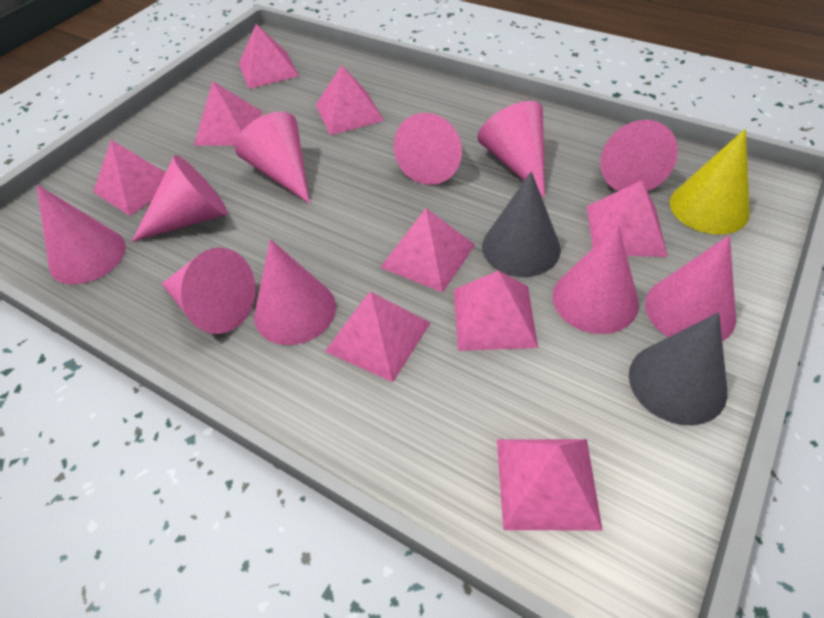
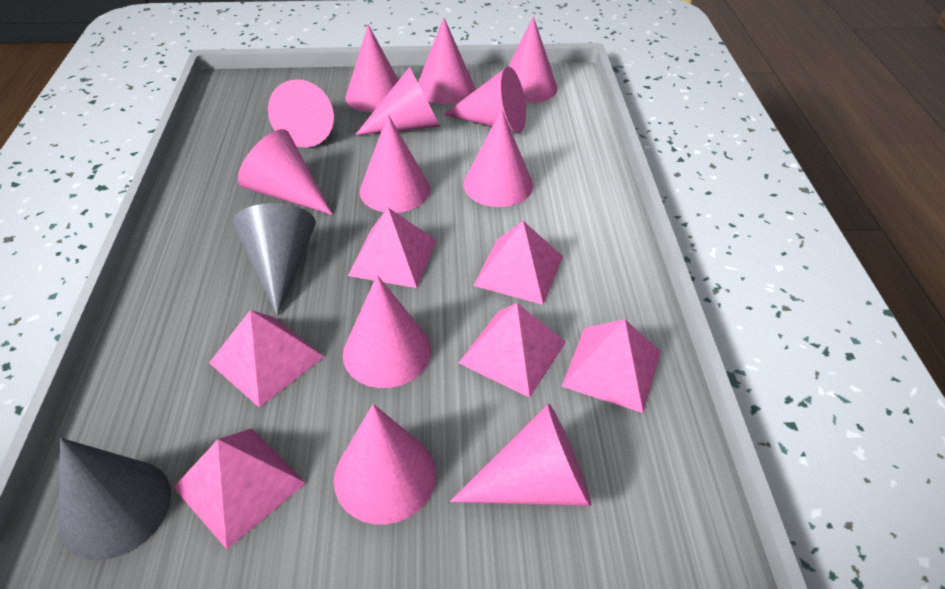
pink cone: [37,185,126,284] [132,155,228,242] [162,248,255,334] [235,112,310,204] [254,239,336,345] [394,113,462,185] [478,101,545,198] [553,225,639,334] [600,120,678,191] [645,235,736,341] = 10 -> [238,129,333,215] [268,79,334,147] [334,404,436,524] [343,275,431,388] [346,25,399,113] [355,67,440,135] [360,114,430,213] [418,18,475,104] [443,67,526,133] [450,403,591,506] [464,109,533,207] [508,16,557,103] = 12
pink pyramid: [93,140,166,216] [194,81,262,146] [239,24,299,89] [316,65,384,135] [325,292,431,382] [380,208,475,292] [454,271,538,351] [497,439,603,531] [587,181,668,257] = 9 -> [173,428,306,549] [209,310,324,407] [348,208,436,288] [459,303,566,398] [473,221,563,305] [562,319,661,413] = 6
yellow cone: [670,129,750,234] = 1 -> none = 0

